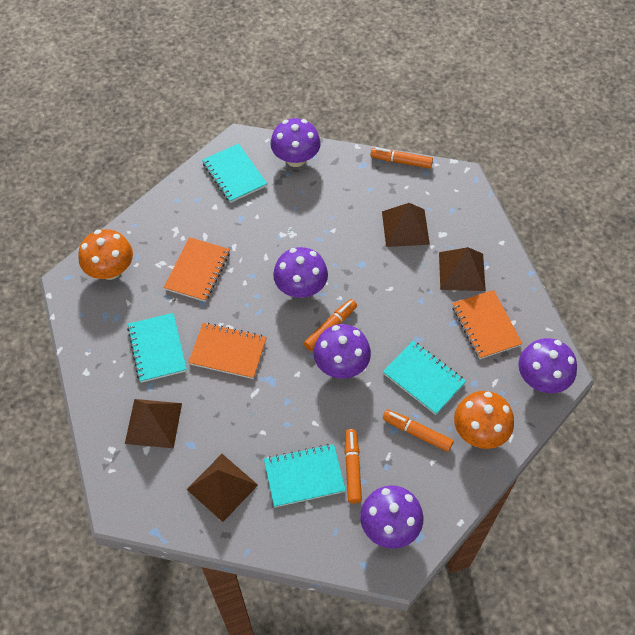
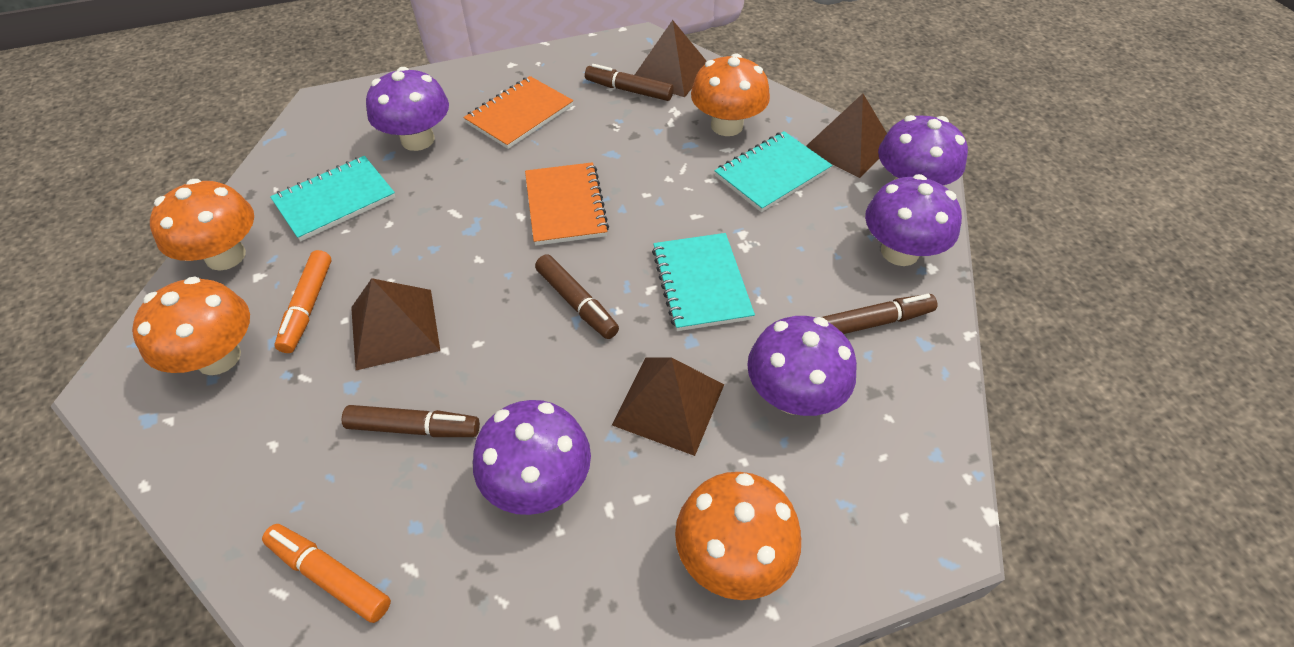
brown marker: none = 0 -> [342,405,480,437] [535,255,619,339] [585,64,674,101] [822,294,937,334] = 4
orange marker: [304,299,357,351] [345,429,362,504] [370,148,433,168] [383,410,454,452] = 4 -> [262,524,391,623] [274,250,332,353] = 2
orange mushroom: [78,229,133,280] [454,391,514,449] = 2 -> [132,276,250,375] [150,179,254,271] [675,472,801,600] [691,53,770,136] = 4
orange notebook: [164,237,230,302] [188,323,267,379] [452,290,523,359] = 3 -> [464,76,573,149] [525,162,609,246] = 2
turquoise notebook: [127,313,187,383] [202,144,267,203] [264,444,346,507] [383,341,466,415] = 4 -> [270,156,396,241] [652,233,755,331] [714,131,832,212] = 3

